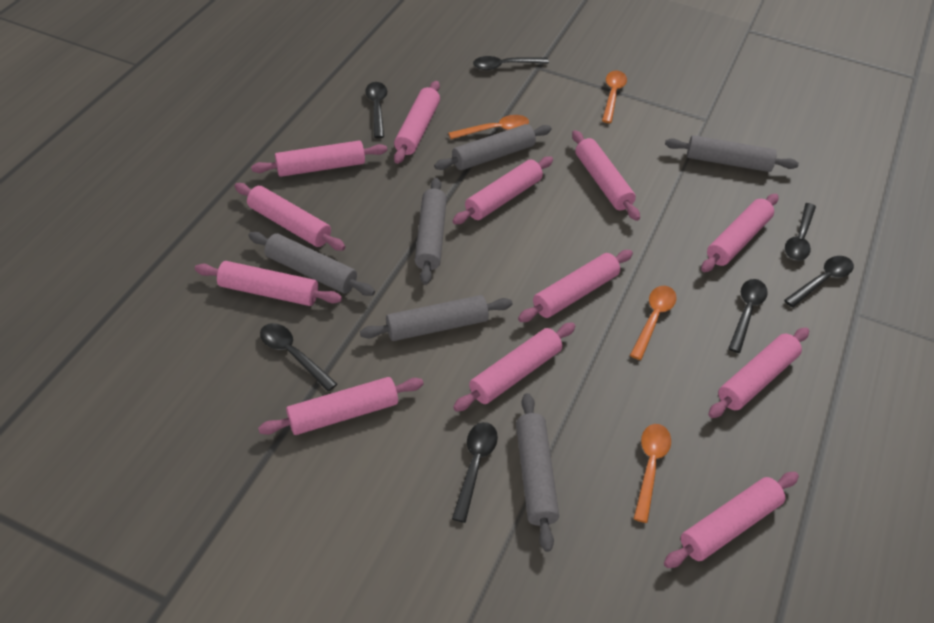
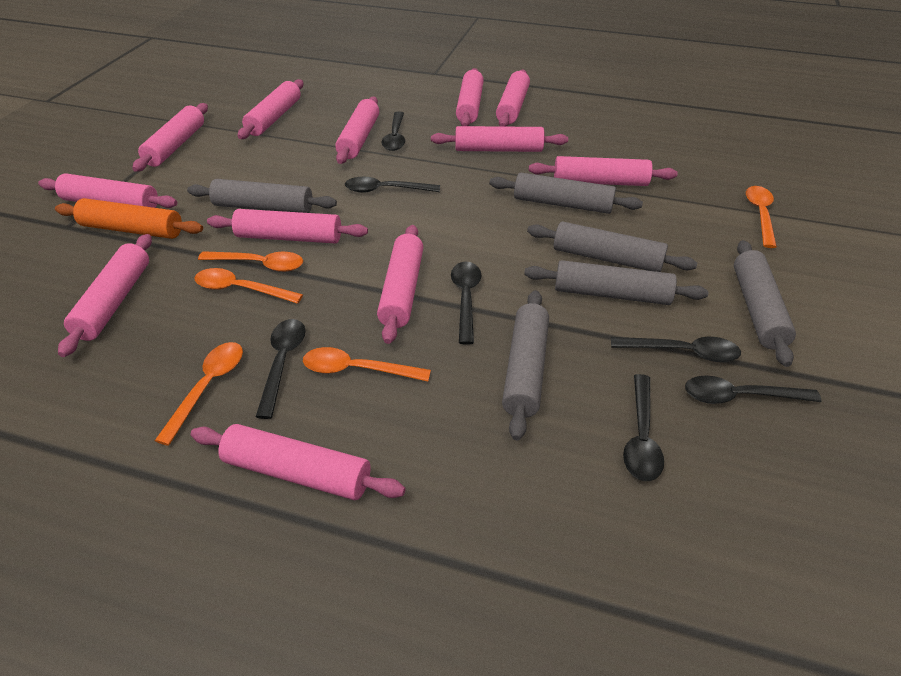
orange rolling pin: none = 0 -> [55,198,203,239] = 1
orange spoon: [448,115,529,139] [602,71,627,123] [630,286,677,360] [634,424,671,523] = 4 -> [155,342,243,446] [195,268,303,304] [198,251,303,272] [303,347,431,381] [746,186,777,248] = 5

